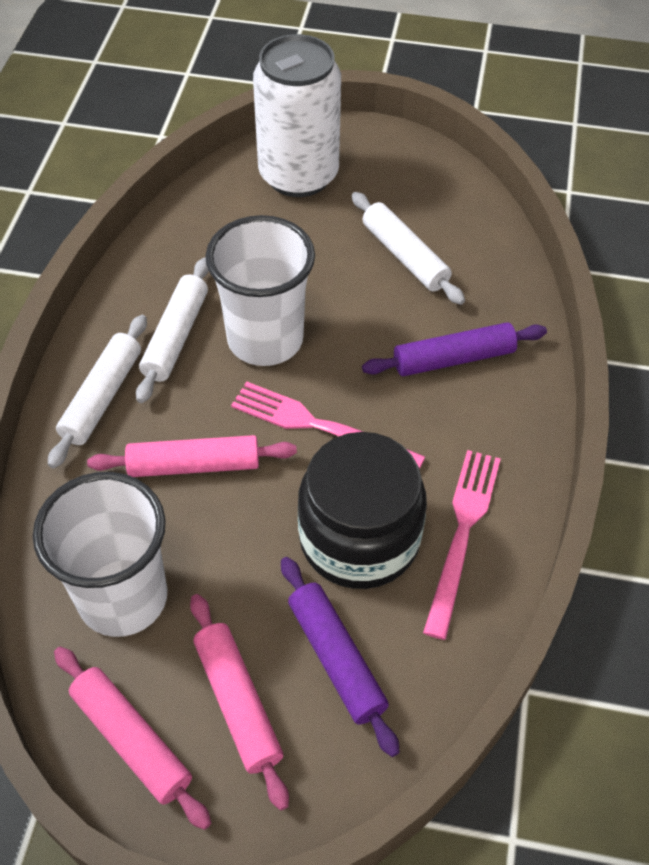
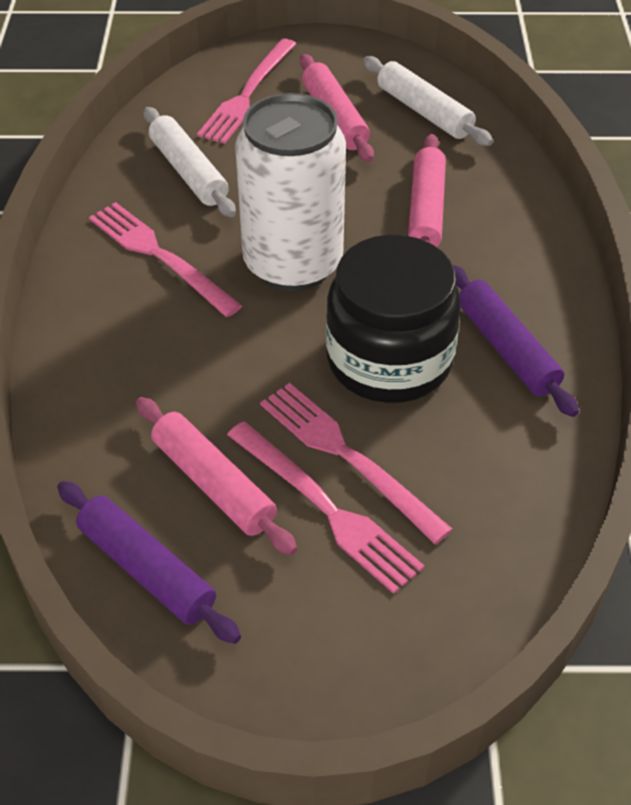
pink fork: [231,382,425,469] [423,450,501,640] = 2 -> [89,202,242,317] [197,39,296,144] [227,421,424,594] [260,383,453,544] = 4
white cup: [33,472,167,637] [205,215,315,366] = 2 -> none = 0
white rolling pin: [48,315,147,468] [136,258,209,403] [352,192,465,305] = 3 -> [143,107,236,217] [363,56,493,146] = 2

